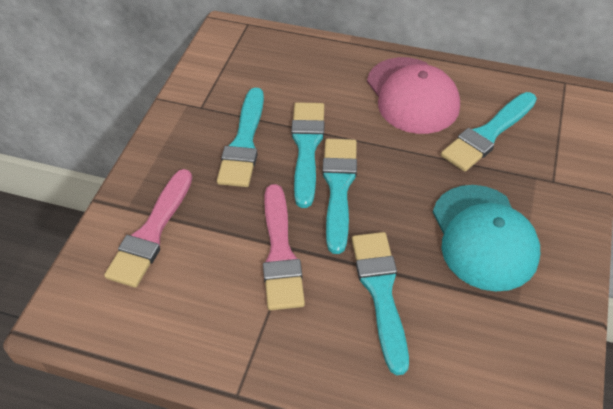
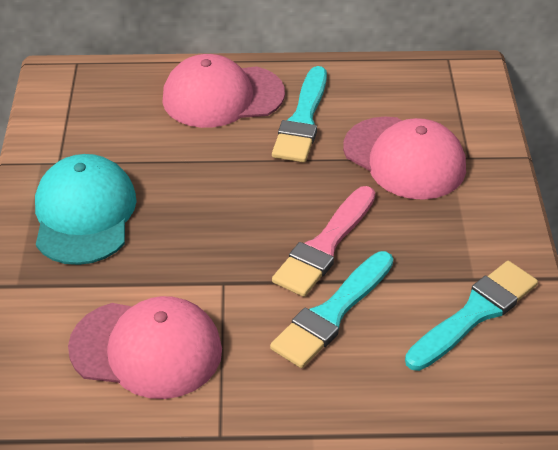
pink brush: [104,169,192,288] [263,184,305,310] = 2 -> [272,186,375,297] = 1
pink cap: [367,57,460,134] = 1 -> [68,296,222,399] [162,54,285,128] [343,117,466,200] = 3
turquoise brush: [217,88,264,187] [291,102,324,208] [322,139,357,254] [352,232,409,375] [441,92,537,172] = 5 -> [270,251,393,368] [272,66,327,162] [405,261,538,371] = 3

